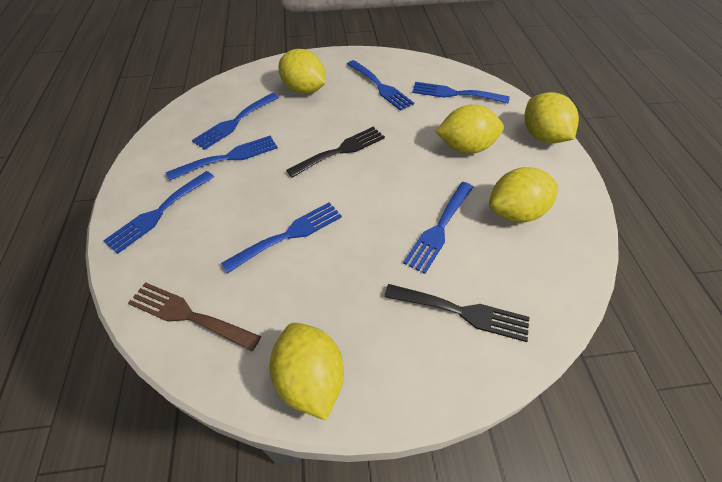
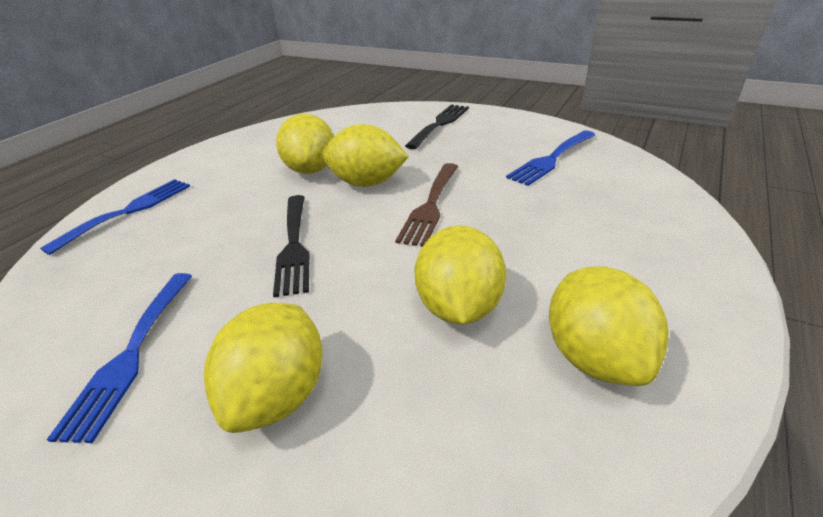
blue fork: [103,171,214,254] [166,136,278,181] [192,93,279,150] [221,202,342,273] [347,60,414,111] [403,182,474,274] [412,82,510,103] = 7 -> [40,179,190,255] [47,273,192,443] [506,131,595,186] = 3

